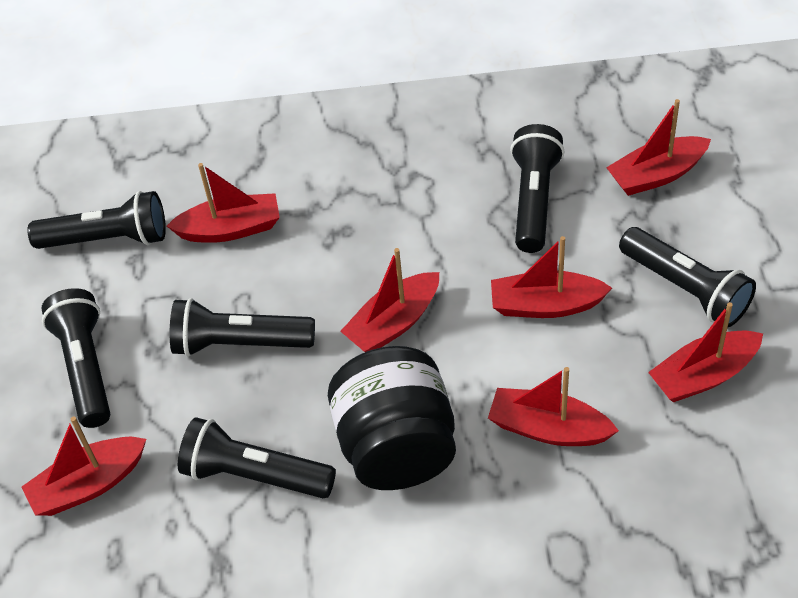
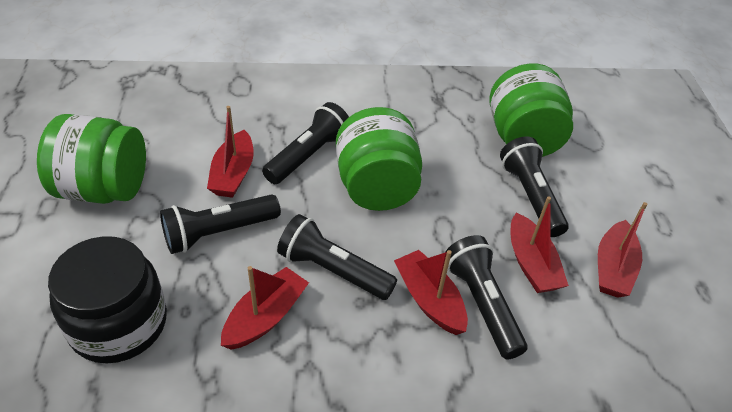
black flashlight: [27,191,166,249] [41,288,110,428] [170,298,315,357] [178,417,336,498] [510,124,564,253] [619,227,756,327] = 6 -> [160,194,281,254] [262,102,349,184] [277,214,397,300] [446,235,527,359] [500,136,569,237] = 5
green jar: none = 0 -> [37,114,146,204] [336,107,422,211] [489,63,573,157] = 3
red boat: [22,416,146,516] [167,163,280,243] [340,248,439,352] [488,367,619,446] [491,236,612,318] [606,99,711,196] [648,302,763,402] = 7 -> [207,106,254,198] [221,266,309,350] [394,250,468,335] [511,196,569,293] [598,202,647,298] = 5

